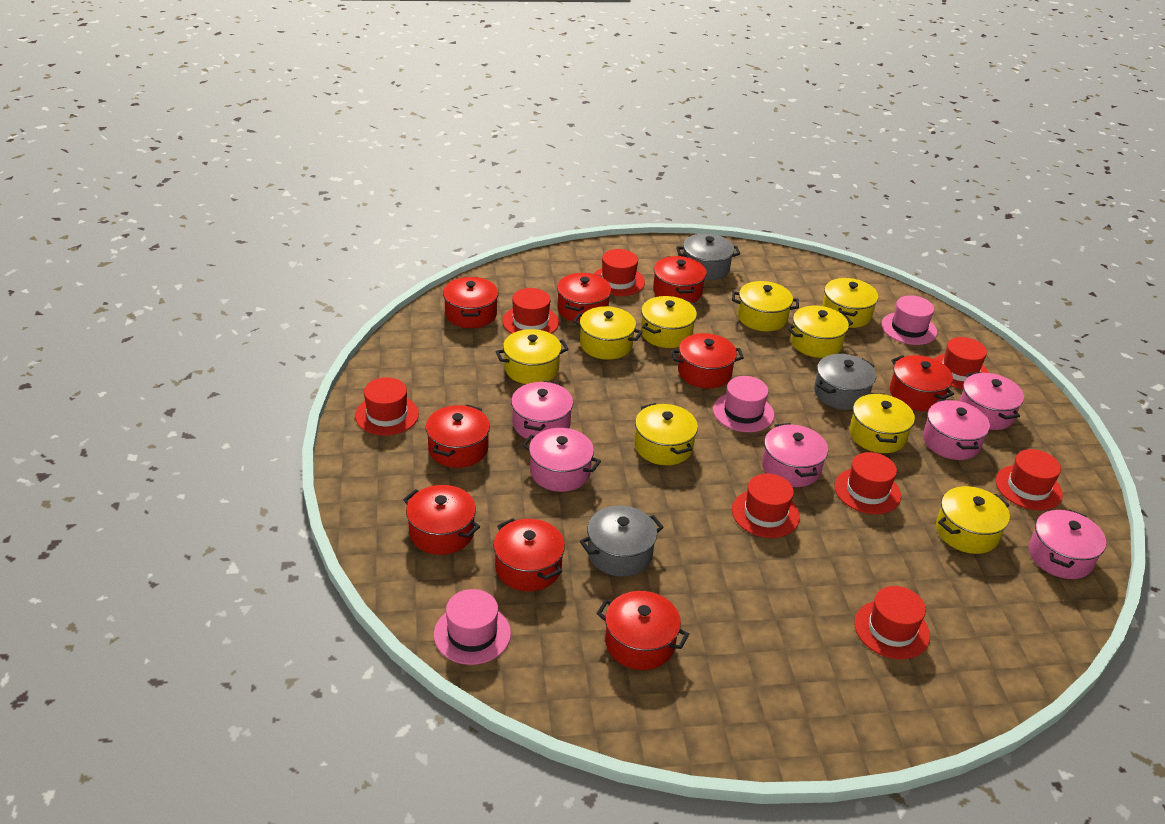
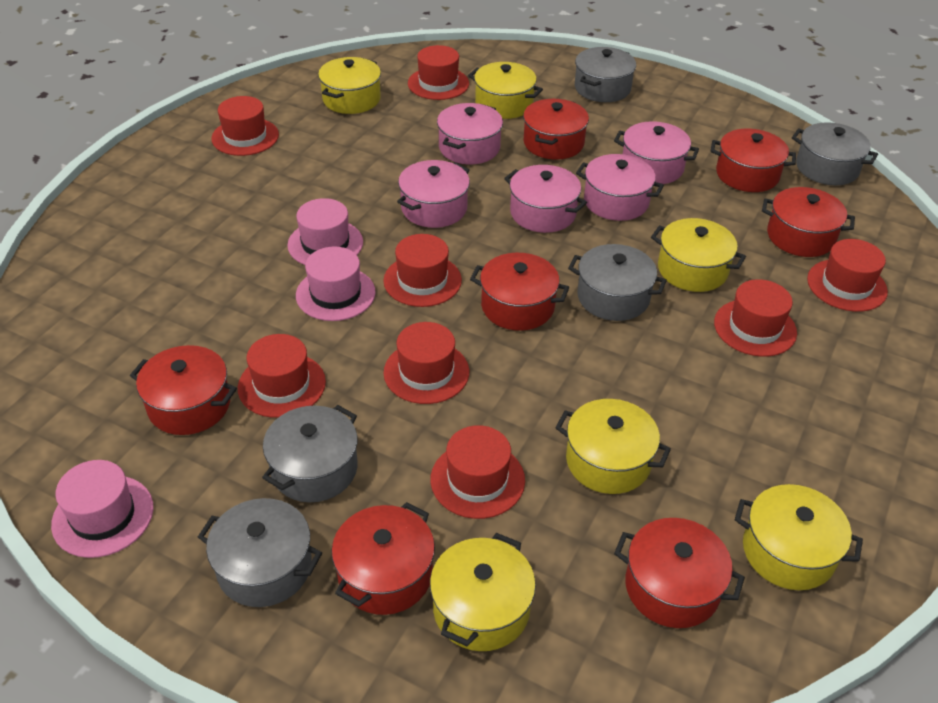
grey pot: [580,505,664,577] [676,233,740,280] [814,354,876,410] = 3 -> [198,498,322,607] [262,405,358,502] [568,244,667,321] [575,47,636,102] [792,122,878,185] = 5
pink pot: [511,381,573,440] [522,428,601,492] [762,423,828,487] [923,399,990,460] [960,372,1024,430] [1029,509,1106,579] = 6 -> [397,160,470,228] [437,103,503,164] [504,165,587,233] [576,154,664,221] [614,121,699,184] = 5
red pot: [403,485,480,555] [426,405,490,468] [443,277,499,328] [493,518,565,591] [557,273,611,323] [596,591,689,670] [653,256,707,303] [671,333,744,388] [890,355,954,411] = 9 -> [130,345,237,435] [331,502,435,615] [470,253,569,331] [523,99,589,160] [614,518,745,628] [711,129,796,192] [762,187,855,257] = 7
yellow pot: [495,329,569,384] [573,306,643,360] [635,403,698,465] [641,296,697,348] [732,281,799,331] [787,306,853,358] [822,278,878,328] [849,393,915,453] [936,486,1010,554] = 9 -> [318,57,381,114] [430,533,536,651] [468,62,543,119] [555,399,671,494] [651,218,746,292] [735,484,863,590] = 6

